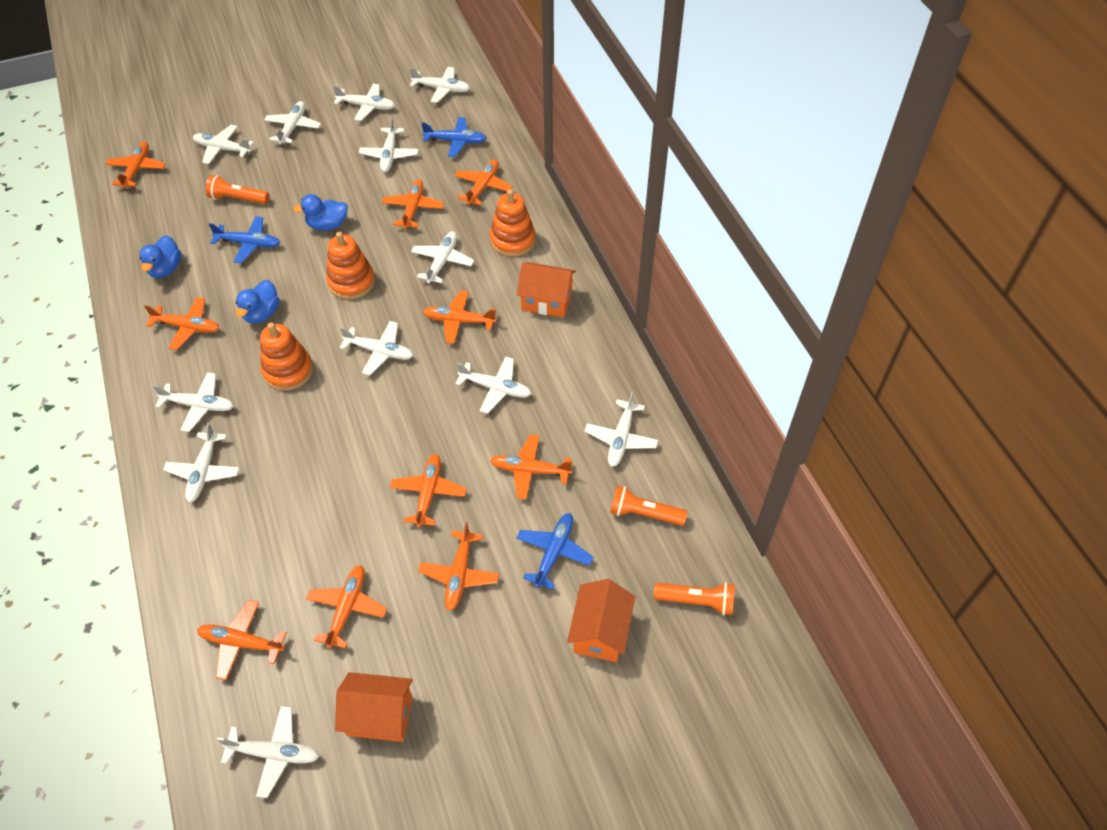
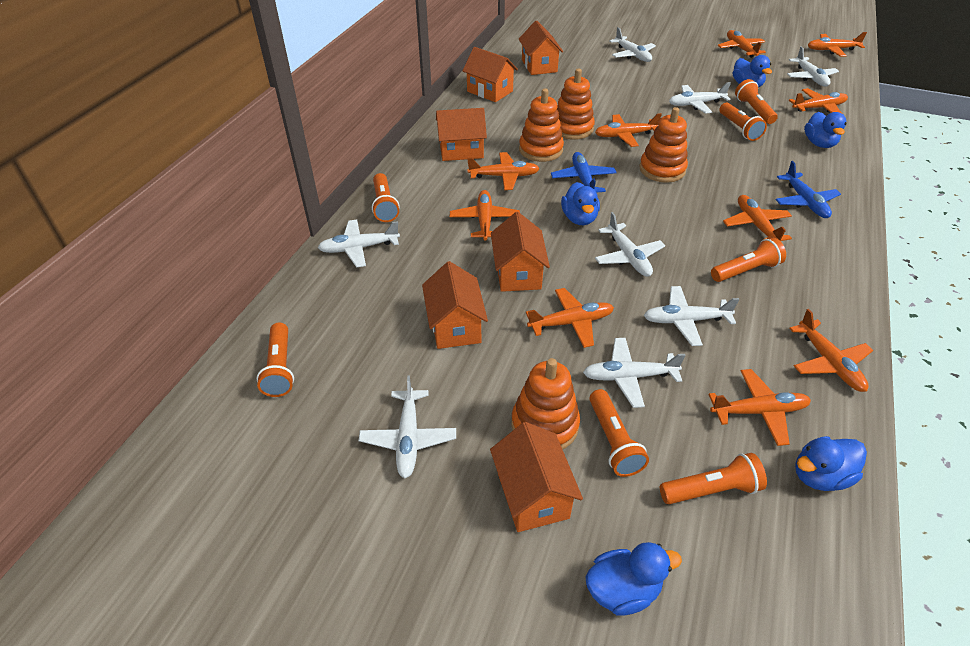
blue duck: [139,235,181,278] [236,280,279,323] [293,194,348,231] = 3 -> [561,182,600,225] [585,542,682,616] [733,55,772,87] [795,436,867,491] [804,112,847,148] = 5
blue plane: [208,216,280,263] [421,117,487,157] [517,513,593,590] = 3 -> [551,152,617,193] [775,161,841,218] = 2
orange flashlight: [206,175,269,204] [610,486,687,526] [654,583,735,616] = 3 -> [256,322,294,397] [372,173,400,222] [589,389,649,477] [660,453,767,504] [711,238,786,282] [719,103,767,141] [735,79,778,124] = 7
orange house: [335,672,413,742] [517,262,576,318] [567,579,635,662] = 3 -> [422,261,488,349] [436,108,487,161] [463,47,518,102] [490,422,583,532] [491,212,550,292] [519,20,563,75] = 6
orange stacking toy: [260,322,313,391] [326,232,375,299] [490,189,536,257] = 3 -> [511,358,580,450] [519,88,564,162] [557,69,595,140] [639,107,688,183] = 4
white plane: [153,372,234,432] [163,422,239,502] [193,125,254,164] [217,706,319,798] [264,101,321,144] [333,84,395,121] [340,321,413,375] [359,117,419,172] [410,67,470,103] [411,231,474,283] [455,357,532,414] [585,391,658,467] = 12 -> [318,219,400,268] [359,376,456,478] [583,338,686,408] [595,212,665,277] [609,27,656,62] [644,286,739,346] [669,82,731,114] [787,47,839,87] = 8

